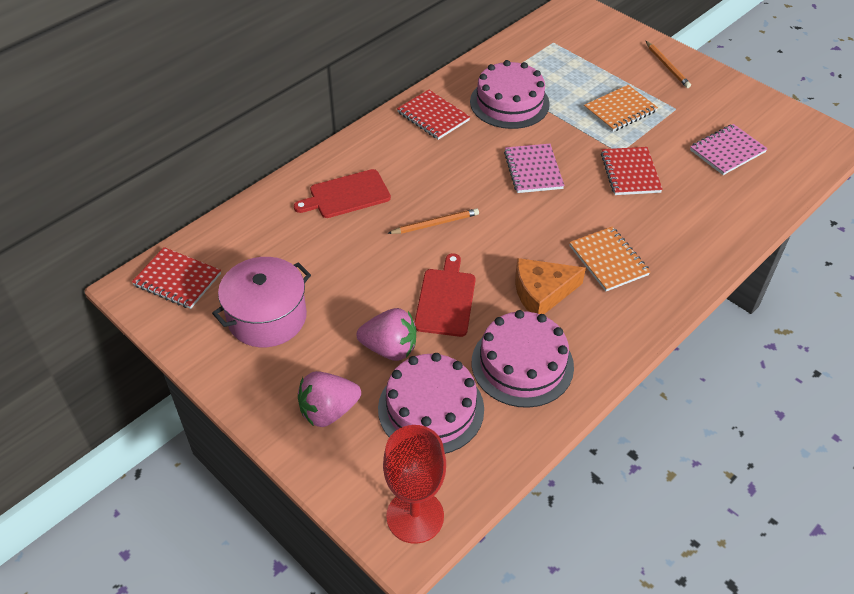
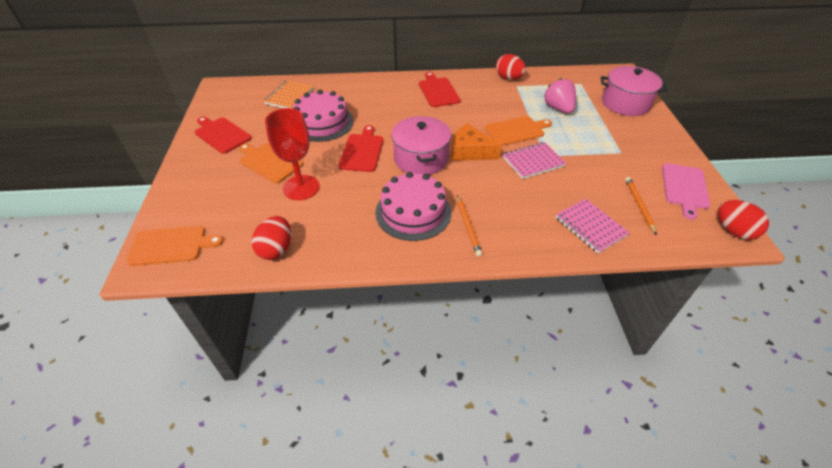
orange cutting board: none = 0 -> [126,226,223,266] [239,143,303,183] [484,116,552,146] = 3
orange notebook: [569,227,651,291] [584,85,658,132] = 2 -> [264,80,314,108] = 1
pink cake: [378,353,484,454] [470,60,550,129] [472,310,574,408] = 3 -> [293,90,353,142] [375,172,451,241] = 2
pink cutting board: none = 0 -> [662,163,710,220] = 1
pink pot: [212,257,311,347] = 1 -> [391,116,451,175] [601,66,667,116] = 2
pink strawberry: [298,371,361,427] [356,308,416,361] = 2 -> [544,78,576,113] = 1
red cutting board: [294,169,391,218] [414,253,476,337] = 2 -> [195,117,252,154] [339,125,383,172] [419,72,461,107] = 3
red egg: none = 0 -> [252,216,291,260] [496,54,526,80] [718,200,769,240] = 3
red notebook: [132,247,221,309] [397,90,470,140] [601,147,663,195] = 3 -> none = 0

